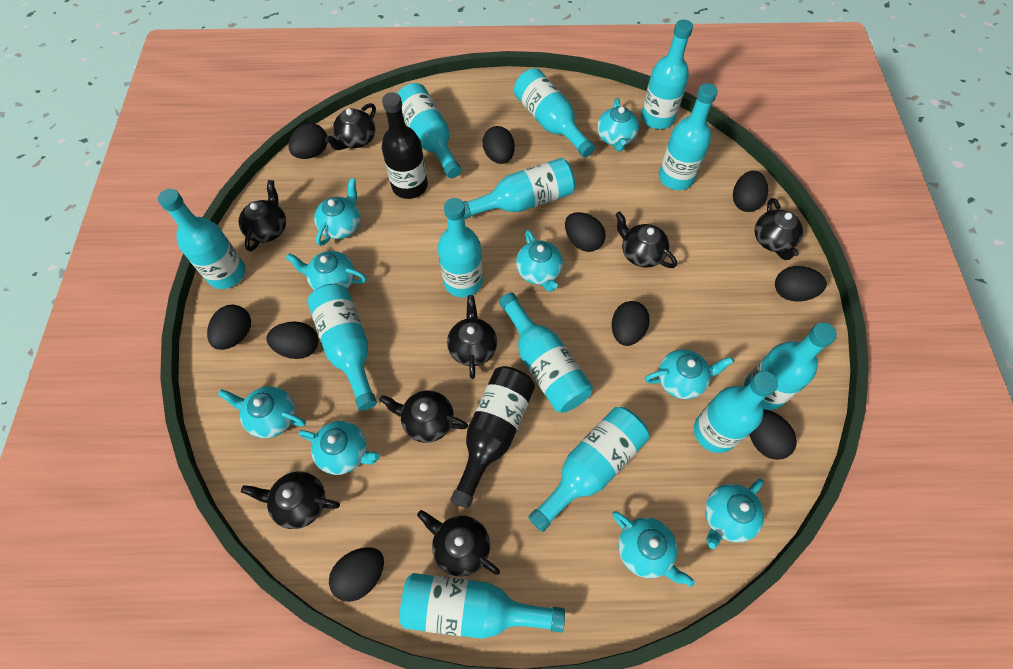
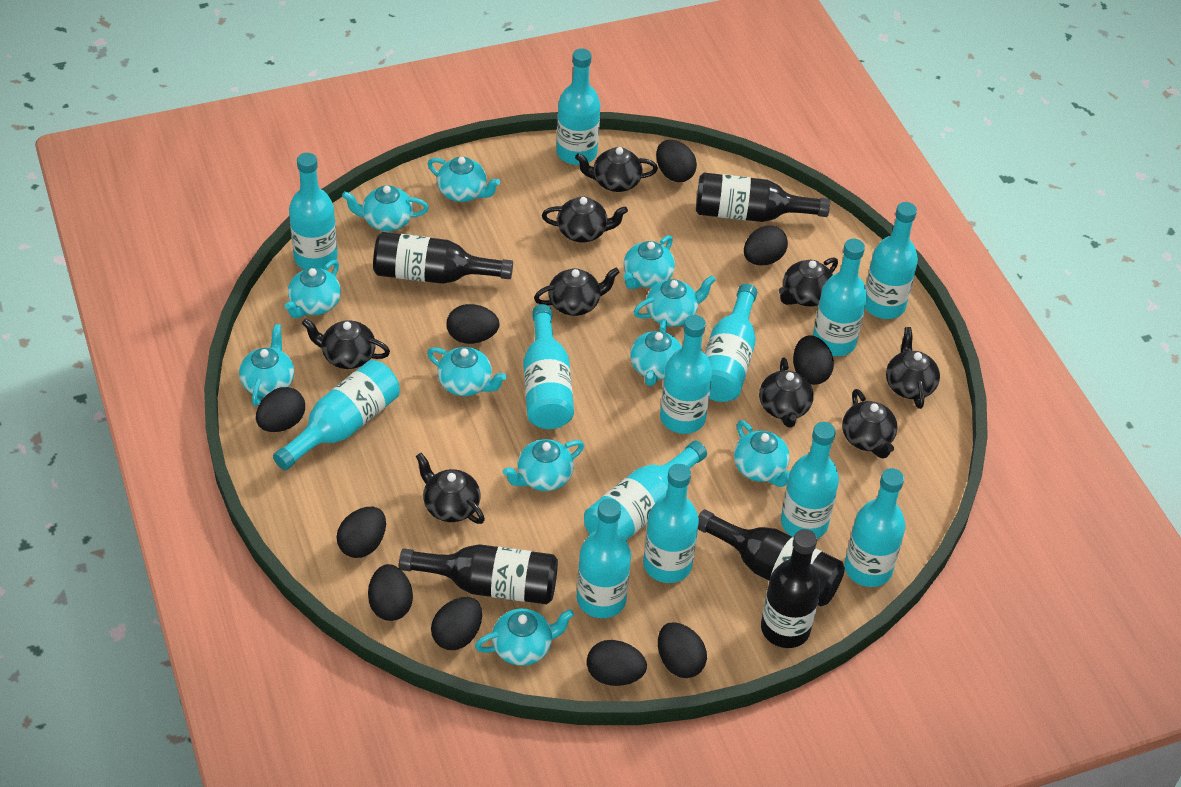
black bottle: [382,92,428,199] [450,366,535,509] = 2 -> [373,232,513,284] [399,544,558,604] [696,173,830,222] [698,509,845,606] [761,529,821,648] = 5
black teapot: [239,180,286,251] [241,471,340,529] [325,103,376,150] [380,390,468,443] [417,510,500,577] [447,295,497,379] [615,211,677,268] [754,198,803,260] = 8 -> [302,318,390,369] [416,453,485,524] [534,268,620,316] [542,197,628,242] [575,147,658,192] [759,358,814,427] [779,257,838,306] [842,389,897,459] [886,327,940,409] = 9
turquoise teapot: [218,386,306,438] [286,251,367,290] [299,421,380,475] [314,178,361,246] [516,230,563,292] [597,98,639,151] [612,511,695,587] [645,349,734,399] [705,479,764,549] = 9 -> [239,324,294,406] [285,260,341,318] [342,185,429,231] [427,347,507,396] [428,157,500,202] [475,609,574,666] [503,439,584,491] [623,235,675,289] [630,319,682,386] [634,275,716,327] [734,420,790,487] = 11

